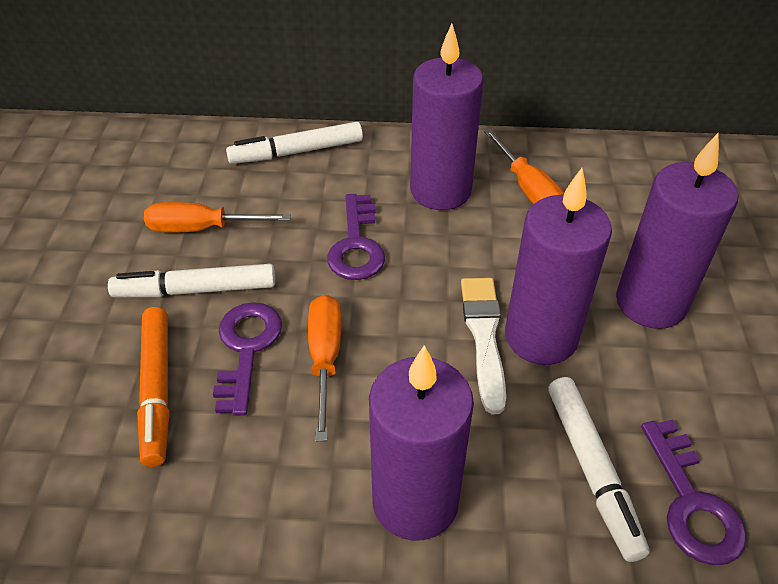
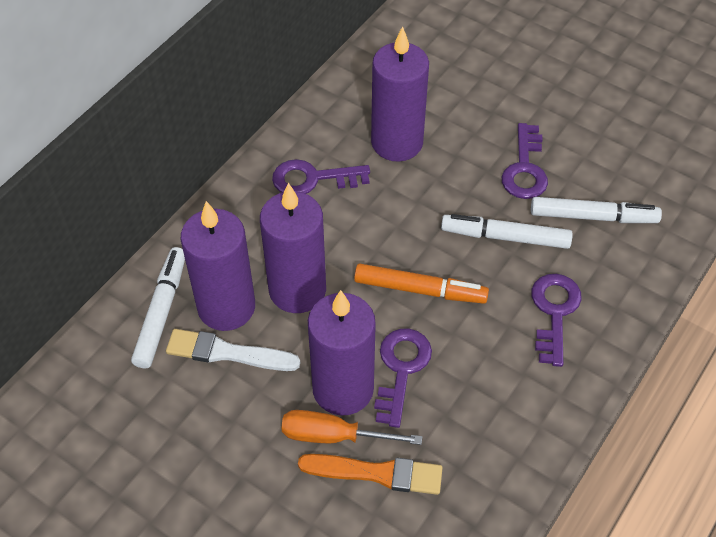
orange brush: none = 0 -> [298,454,443,495] = 1
orange screwdriver: [144,202,291,233] [308,295,341,441] [484,129,564,205] = 3 -> [281,410,422,445] = 1
purple key: [213,302,282,416] [327,194,385,280] [641,419,747,565] = 3 -> [272,159,370,194] [374,329,432,428] [502,123,548,199] [531,274,582,367] = 4

